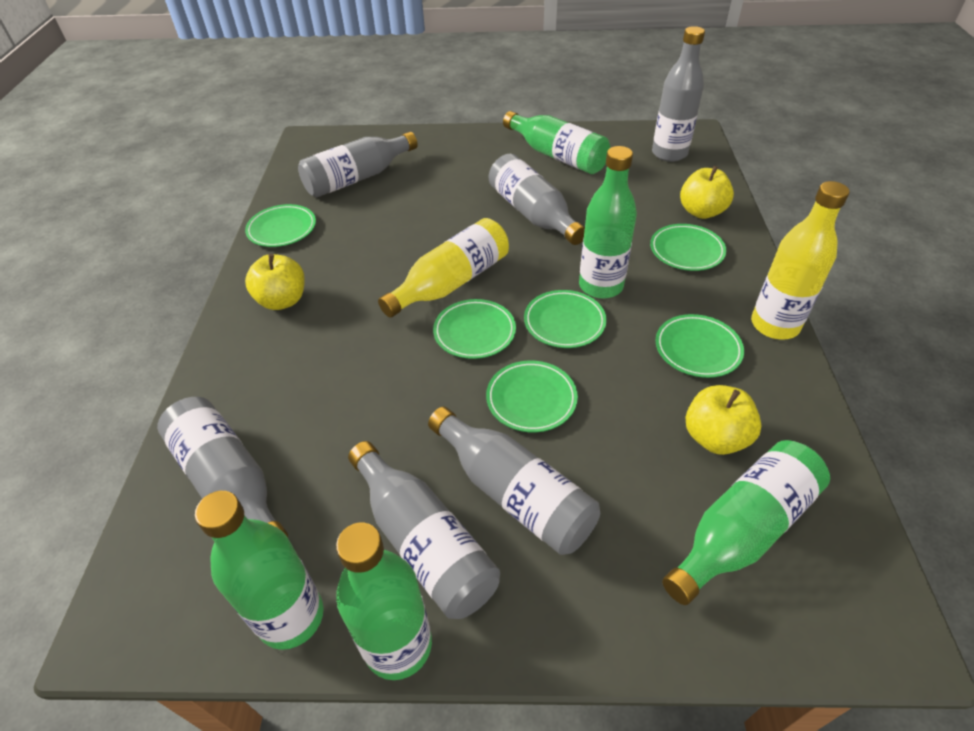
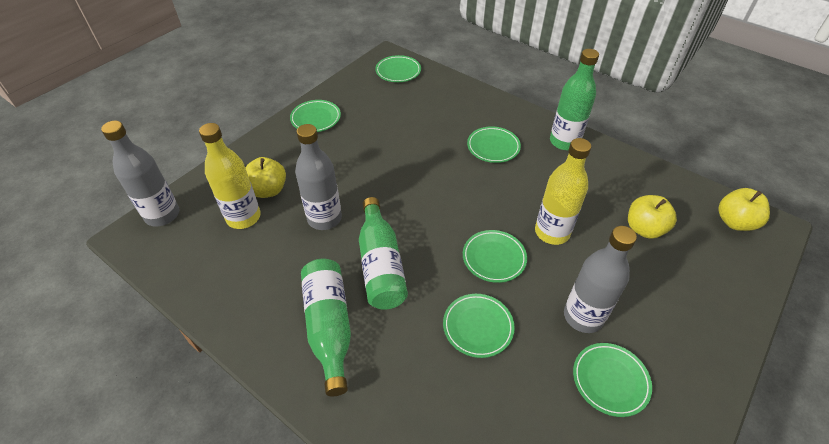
green bottle: [195,491,324,650] [336,523,432,680] [503,111,610,174] [579,146,637,299] [662,440,830,605] = 5 -> [301,258,351,396] [359,197,408,310] [550,49,599,150] = 3
grey bottle: [157,397,288,537] [298,132,418,197] [348,441,500,619] [428,407,600,555] [489,154,585,245] [652,26,705,162] = 6 -> [101,121,179,227] [295,124,342,230] [564,226,637,333] = 3

